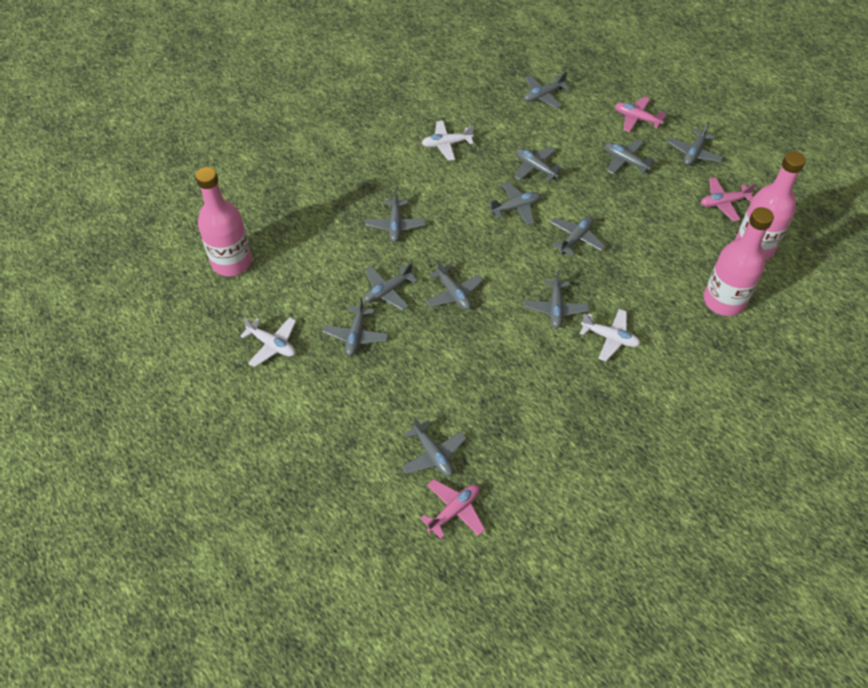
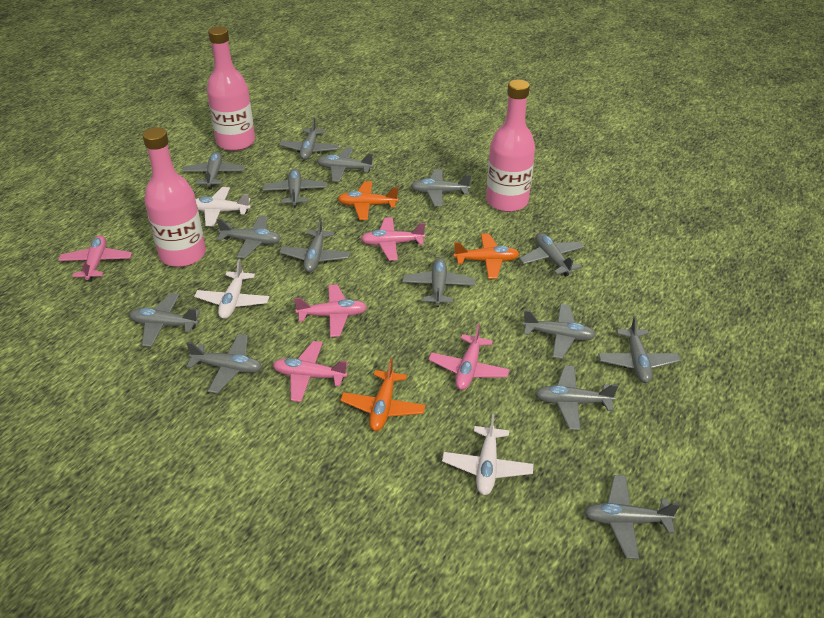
grey plane: [322,297,388,356] [364,263,418,311] [365,190,425,242] [401,417,467,477] [425,259,483,310] [488,182,541,225] [514,146,563,181] [524,72,570,109] [524,271,589,328] [550,216,605,256] [605,139,655,175] [667,122,723,165] = 12 -> [129,293,200,347] [182,152,245,189] [186,334,262,394] [217,215,281,259] [263,168,327,208] [279,117,339,160] [279,218,350,272] [317,147,373,182] [402,258,475,307] [411,169,471,207] [519,233,585,277] [522,304,596,359] [535,365,618,430] [584,475,680,559] [598,316,680,383] = 15
orange plane: none = 0 -> [338,181,398,220] [340,358,426,431] [454,233,519,279] = 3
pink plane: [420,479,485,539] [615,97,666,132] [701,177,756,222] = 3 -> [58,235,132,282] [273,341,348,402] [294,284,367,337] [361,217,425,261] [428,323,510,390] = 5

